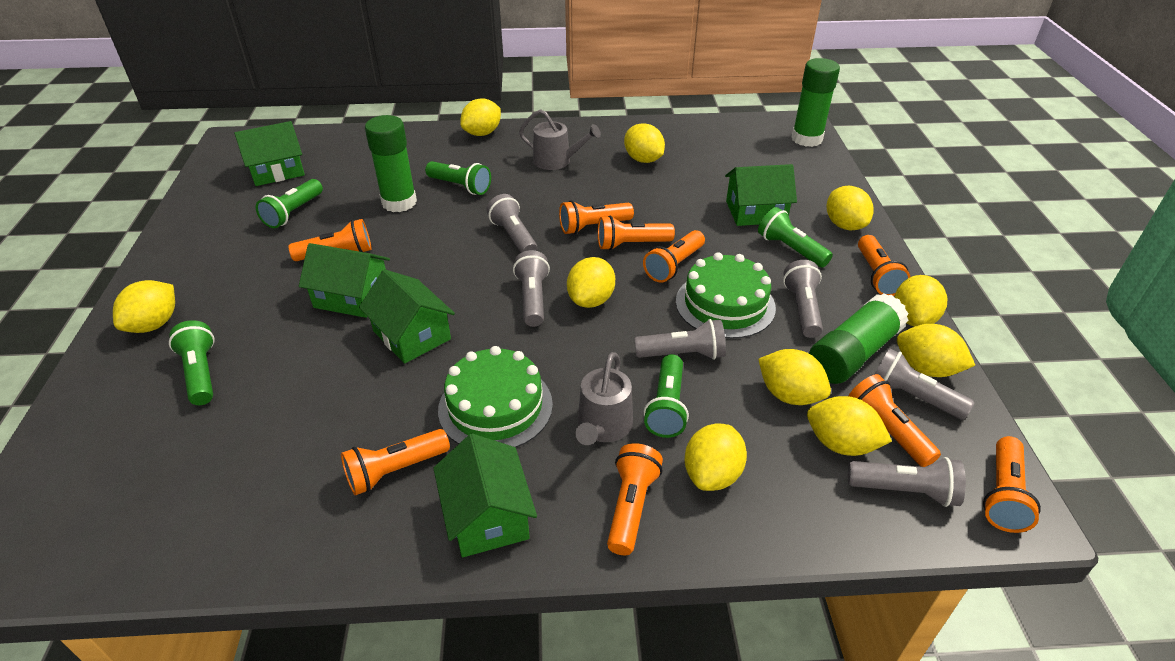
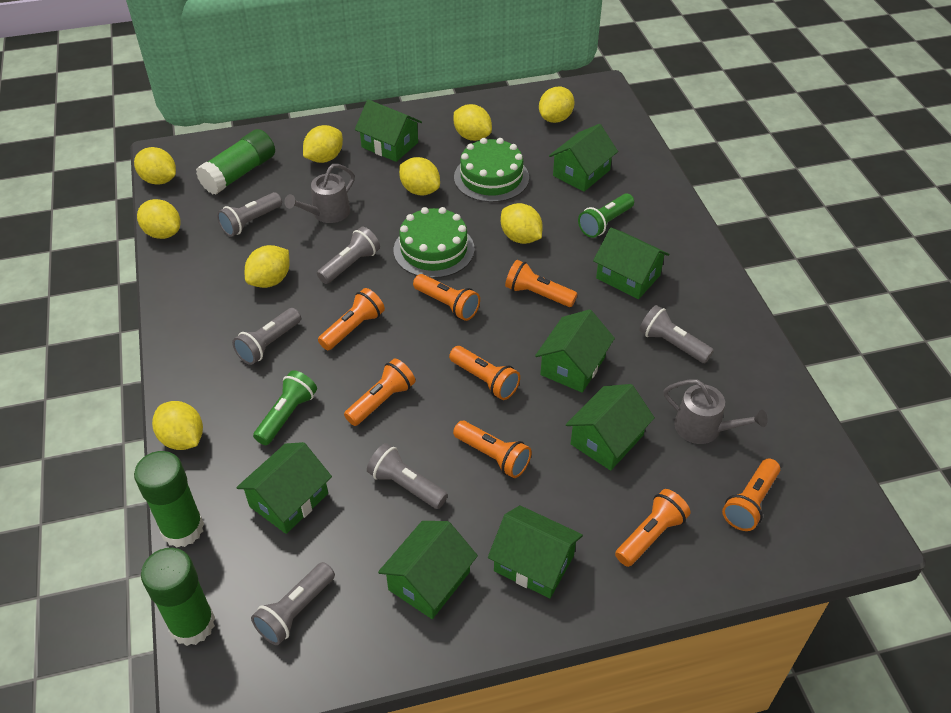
green flashlight: [169,320,215,405] [256,179,323,228] [425,161,491,195] [644,354,689,438] [758,207,833,268] = 5 -> [253,370,317,445] [578,193,634,238] = 2
green house: [234,121,305,186] [299,243,390,318] [359,269,455,364] [433,433,537,557] [725,164,797,226] = 5 -> [236,442,332,534] [355,100,422,162] [378,521,478,619] [488,505,583,599] [535,309,615,393] [549,124,618,192] [566,384,655,471] [593,228,669,299] = 8
orange flashlight: [288,219,372,261] [341,429,450,495] [559,200,634,234] [598,216,675,251] [607,443,663,555] [643,230,705,283] [848,374,941,467] [858,235,910,296] [983,436,1041,533] = 9 -> [318,288,385,350] [344,359,415,426] [413,274,480,321] [449,346,520,400] [453,421,532,478] [505,260,577,307] [615,489,691,567] [722,459,780,531] = 8
yellow lemon: [113,280,175,333] [460,98,501,136] [567,257,615,308] [624,123,665,163] [685,423,747,491] [758,349,831,405] [807,396,892,456] [826,186,874,230] [894,275,947,327] [897,324,975,377] = 10 -> [134,147,176,185] [137,199,180,239] [152,401,203,450] [245,245,290,288] [303,125,343,163] [399,157,440,195] [454,104,492,141] [501,203,543,244] [539,86,575,123] = 9

